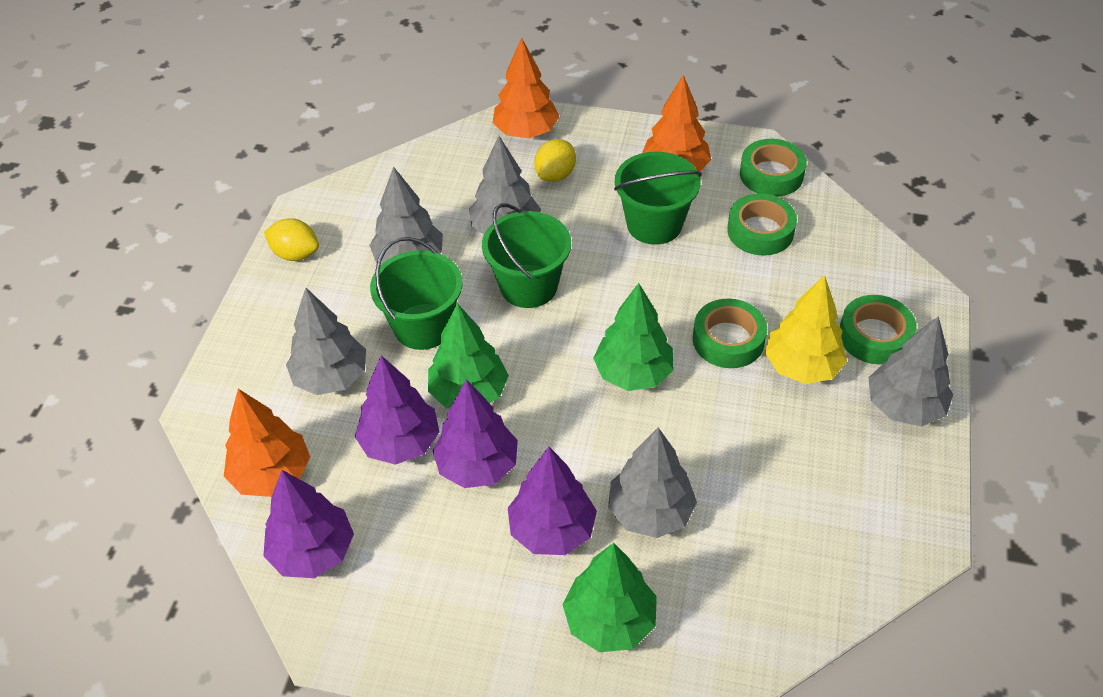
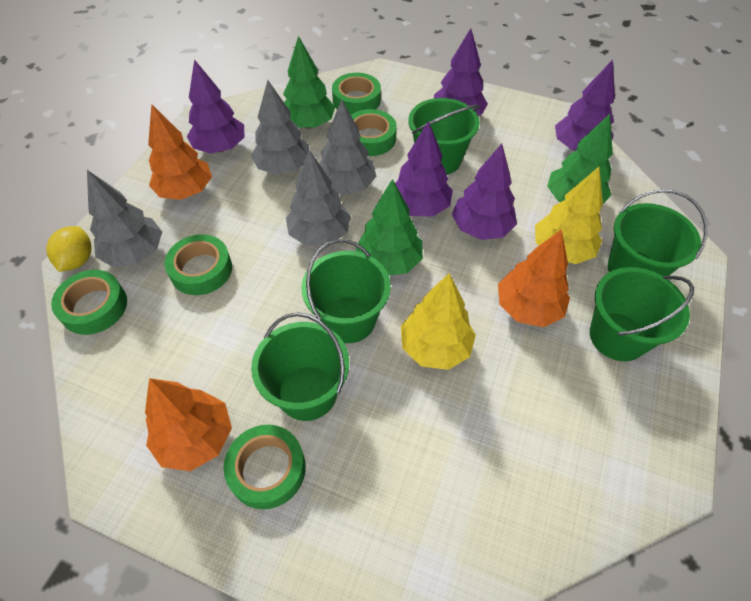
green bucket: [370,237,463,350] [482,203,571,308] [614,152,702,245] = 3 -> [251,312,349,421] [301,239,391,343] [408,98,480,175] [590,267,694,361] [607,189,708,276] = 5
green tape: [693,299,767,368] [727,193,797,256] [740,139,806,197] [840,295,917,365] = 4 -> [51,270,127,335] [165,235,232,295] [224,425,306,509] [332,73,381,115] [351,109,397,156] = 5
grey tree: [286,287,366,395] [369,166,443,265] [469,136,541,234] [608,428,697,538] [869,316,953,426] = 5 -> [87,170,162,267] [251,80,310,175] [286,150,351,246] [319,99,376,195] = 4
purple tree: [263,470,354,578] [355,355,439,465] [432,379,518,488] [508,447,597,555] = 4 -> [187,59,245,154] [395,121,453,216] [434,28,488,116] [452,144,517,240] [555,59,615,151] = 5
yellow lemon: [264,218,319,261] [534,139,576,182] = 2 -> [46,226,92,272] = 1
yellow tree: [765,275,847,384] = 1 -> [401,273,476,370] [535,167,603,264] = 2

